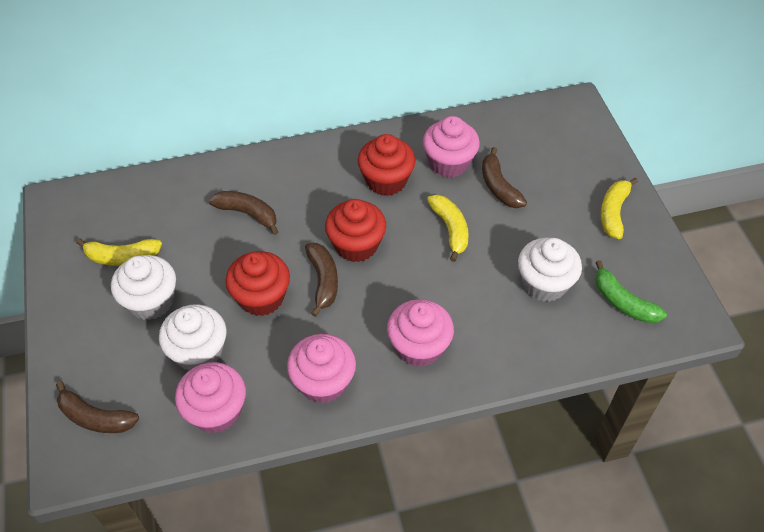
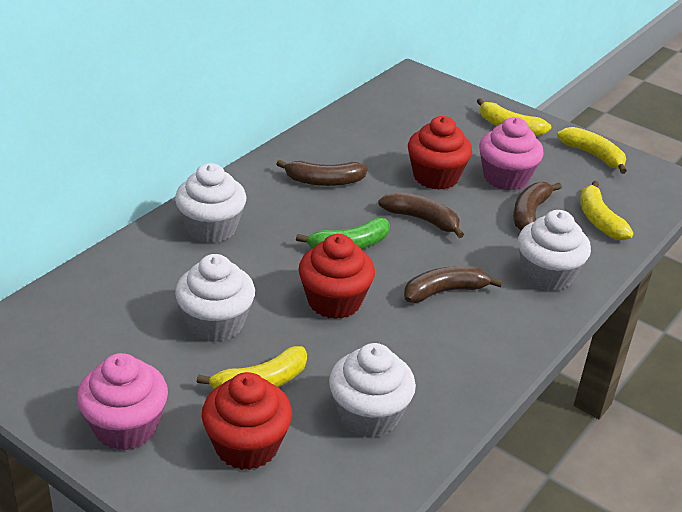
pink cupcake: [175,362,246,433] [287,334,356,403] [387,299,454,367] [423,116,480,178] = 4 -> [77,353,168,450] [479,117,544,191] = 2
white cupcake: [111,255,176,320] [159,304,227,371] [518,238,582,302] = 3 -> [175,163,246,243] [175,254,255,342] [329,343,416,437] [518,210,591,291] = 4
yellow banana: [76,239,162,266] [427,195,469,262] [600,177,638,240] = 3 -> [197,346,307,389] [477,98,551,136] [557,127,627,174] [580,181,634,240] = 4

